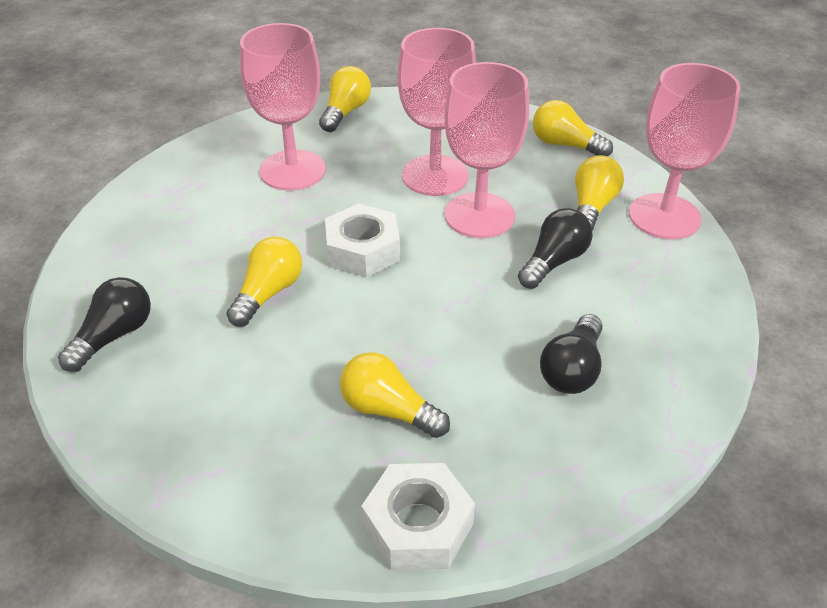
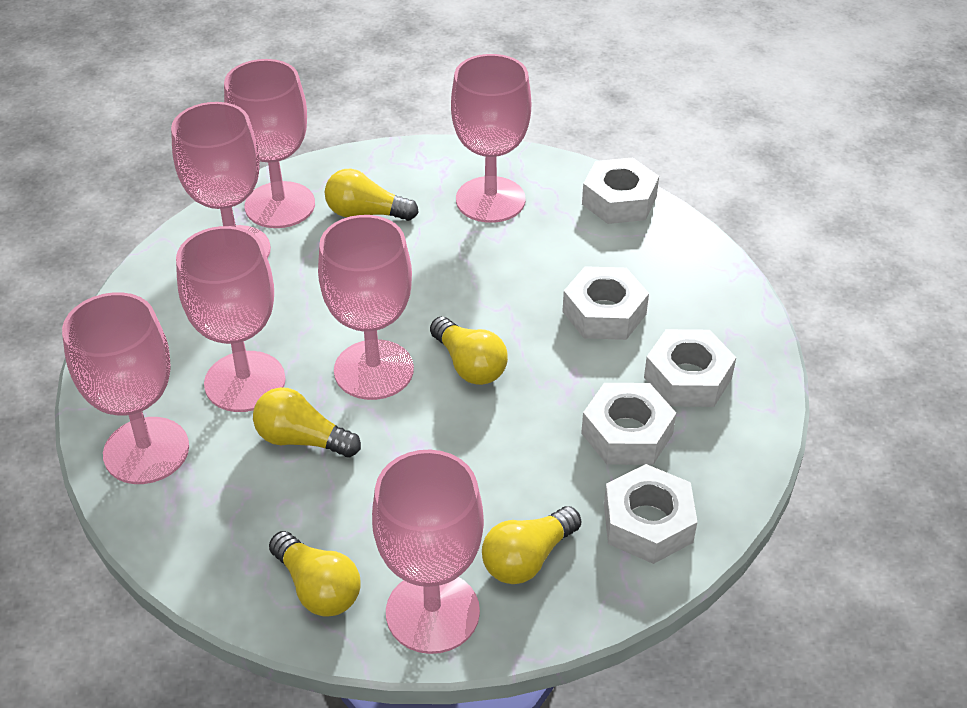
black light bulb: [58,277,151,372] [518,208,593,289] [540,314,602,394] = 3 -> none = 0
pink goblet: [240,23,326,190] [398,28,476,196] [445,62,529,238] [629,63,741,239] = 4 -> [62,292,189,484] [171,102,271,258] [176,226,286,412] [224,59,315,228] [318,215,414,400] [372,450,484,654] [451,54,531,223] = 7
white nut: [325,203,400,278] [362,463,475,570] = 2 -> [562,266,649,340] [581,383,676,465] [582,158,659,224] [604,464,697,564] [644,329,736,407] = 5

